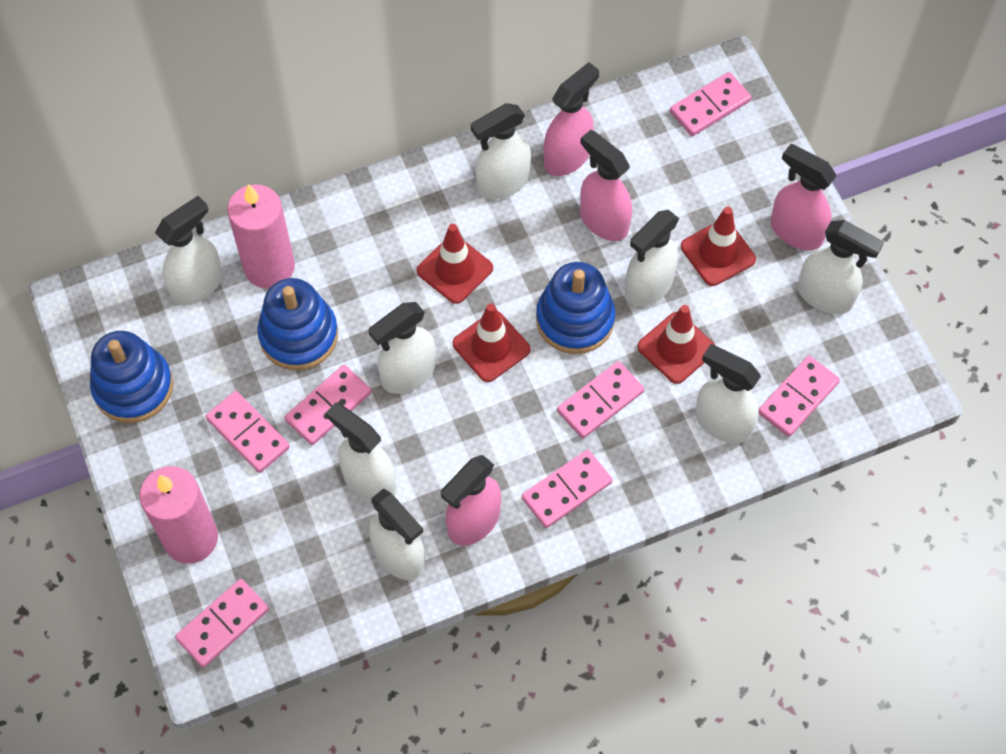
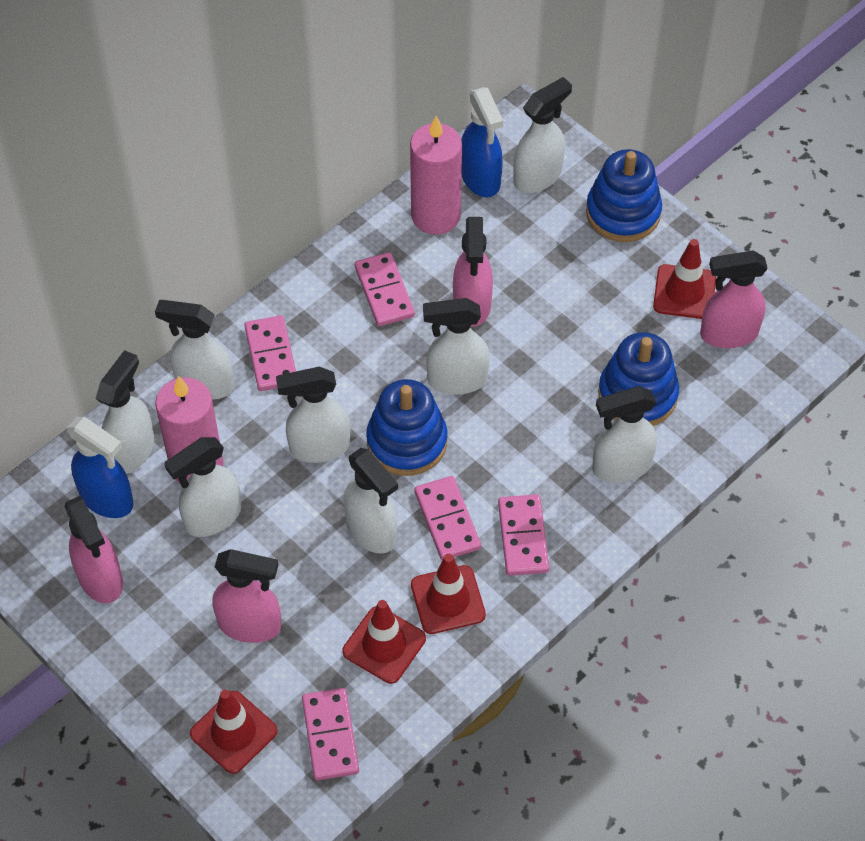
blue spray bottle: none = 0 -> [67,417,134,518] [461,87,503,197] = 2
pink domino: [175,579,269,668] [206,391,290,473] [284,365,371,445] [522,450,613,528] [557,361,644,438] [670,72,752,136] [759,355,840,437] = 7 -> [244,315,296,391] [302,688,359,780] [355,252,415,326] [415,476,481,560] [498,494,549,576] = 5

